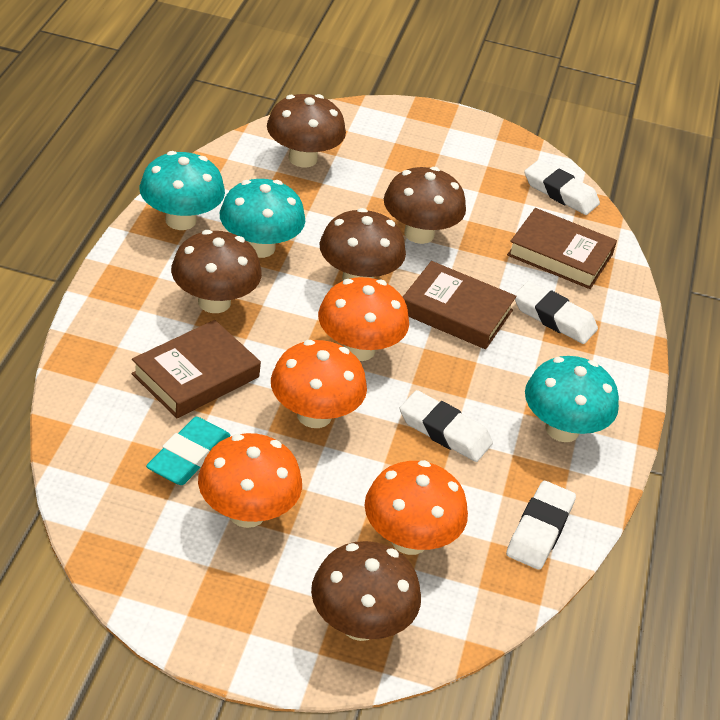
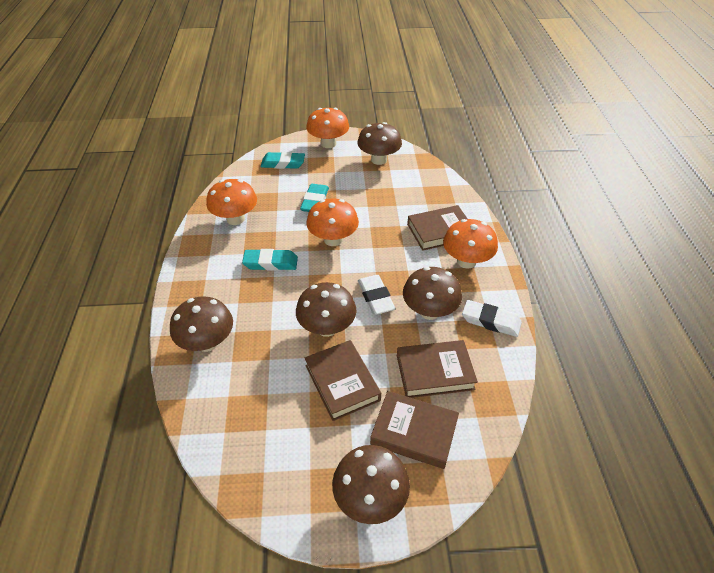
brown book: [132,320,261,418] [403,261,516,349] [507,208,617,289] = 3 -> [305,340,381,421] [370,391,459,469] [397,340,478,398] [407,205,467,251] = 4
turquoise eraser: [146,417,230,485] = 1 -> [242,249,298,271] [261,152,305,169] [300,184,329,212] = 3
turquoise mushroom: [139,151,225,230] [220,179,305,258] [525,356,619,442] = 3 -> none = 0
white eraser: [399,390,493,462] [506,481,576,570] [514,281,598,344] [524,160,600,215] = 4 -> [358,275,396,315] [462,300,522,337] = 2

